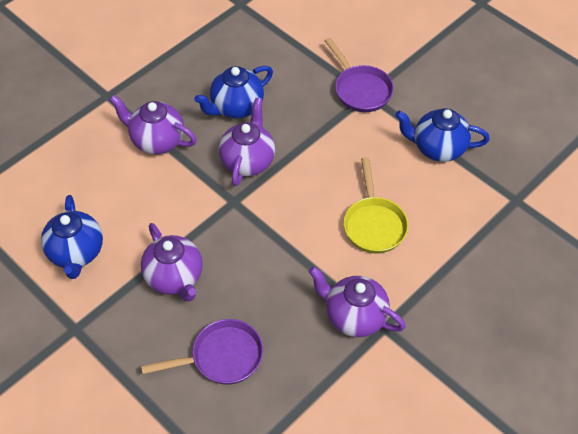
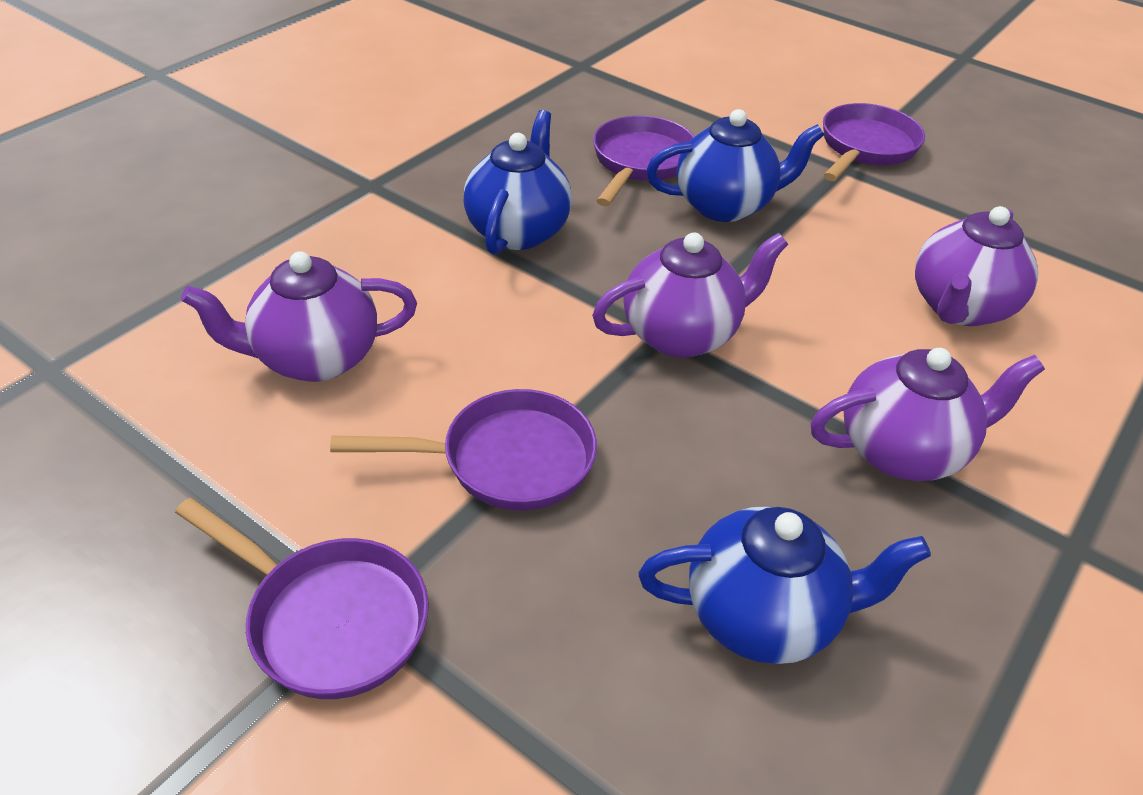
purple pan: [141,319,263,385] [325,38,394,112] = 2 -> [175,498,429,699] [330,389,597,511] [593,115,694,206] [823,103,925,181] = 4
yellow pan: [344,157,408,253] = 1 -> none = 0

